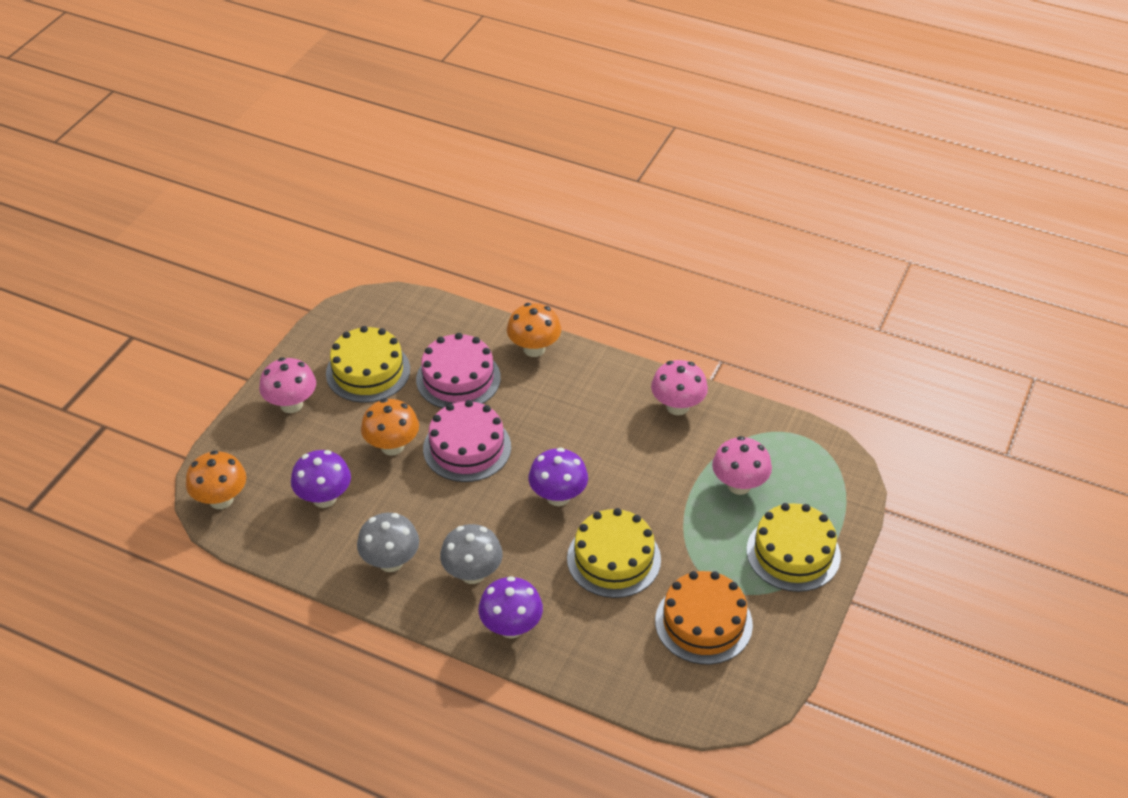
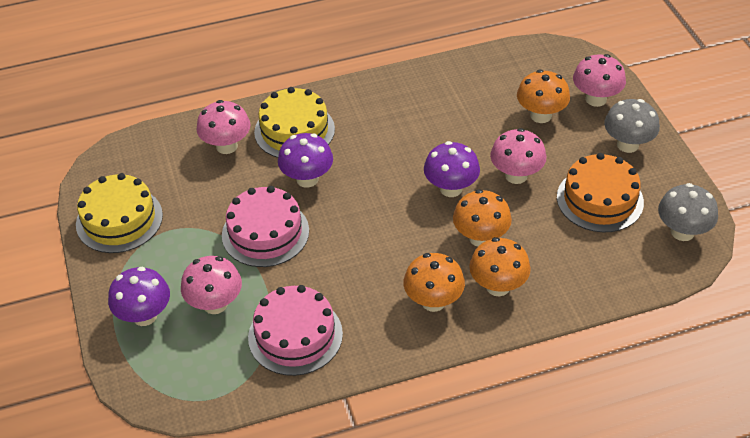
orange mushroom: [186,450,246,509] [361,399,419,456] [507,303,561,357] = 3 -> [404,253,465,312] [453,189,512,247] [469,237,531,296] [517,70,570,123] = 4
pink mushroom: [259,357,316,413] [651,360,708,415] [712,436,772,495] = 3 -> [181,256,242,314] [196,100,250,154] [490,128,546,184] [573,54,626,107] = 4
yellow cake: [326,326,410,403] [567,508,661,598] [747,503,841,592] = 3 -> [76,173,163,253] [254,87,335,158] = 2

